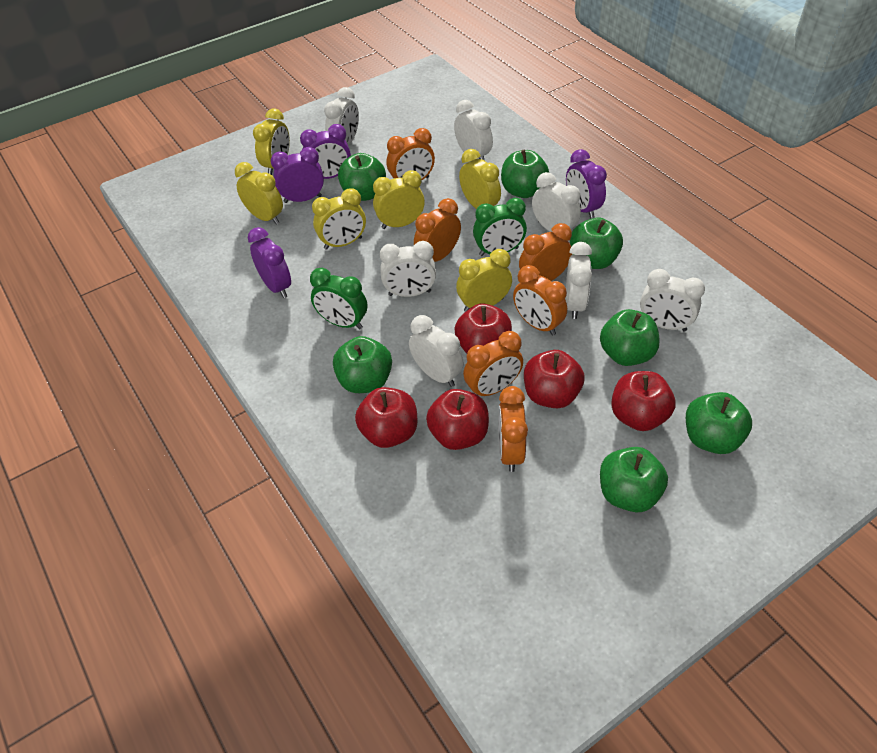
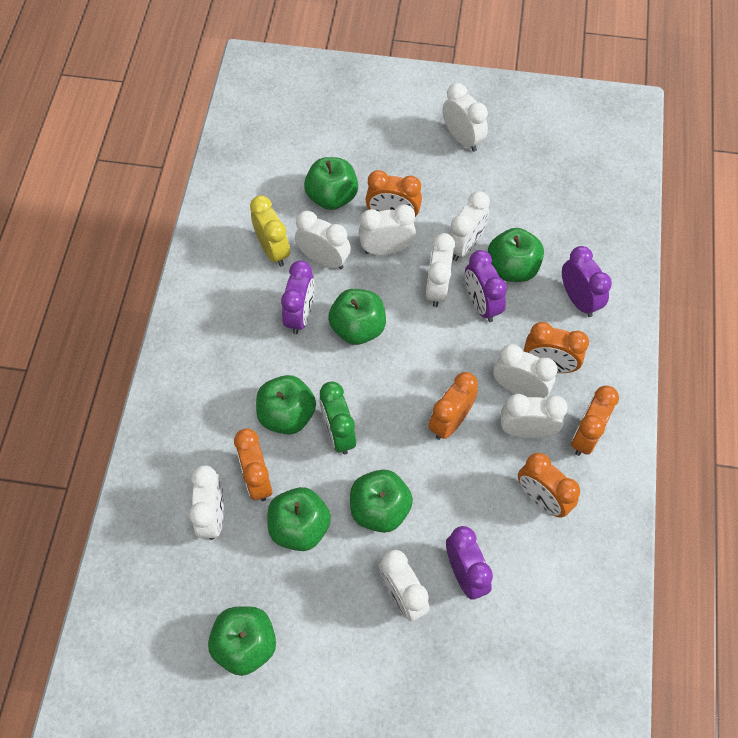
green clock: [310,268,367,329] [473,198,527,256] = 2 -> [320,382,356,454] = 1
red apple: [355,387,417,448] [426,389,489,450] [454,303,512,353] [524,350,584,408] [611,371,676,431] = 5 -> none = 0
white clock: [324,87,359,145] [380,241,436,297] [409,315,464,387] [454,100,493,161] [532,172,581,232] [565,242,592,319] [640,269,705,332] = 7 -> [189,465,224,540] [295,211,351,269] [359,205,416,255] [379,550,430,622] [426,233,455,307] [442,83,488,152] [449,191,490,261] [493,344,557,398] [501,394,568,438] = 9
yellow clock: [235,162,283,225] [253,108,290,175] [312,188,366,250] [373,170,425,229] [456,249,512,312] [459,149,501,209] = 6 -> [250,195,290,267] = 1

